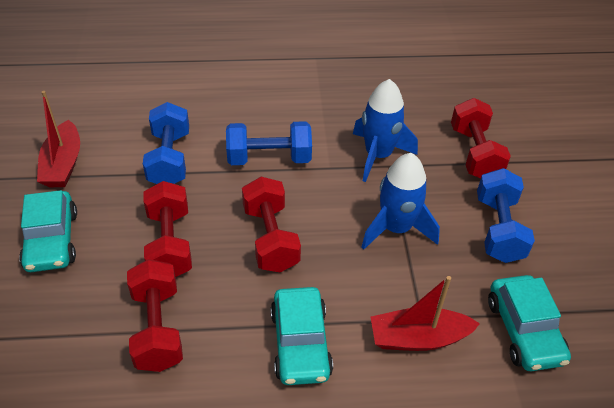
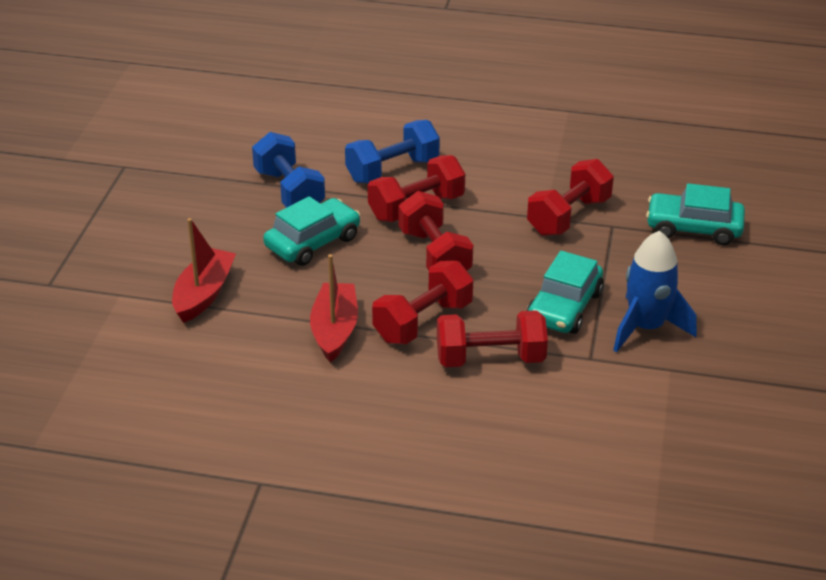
blue dumbbell: [143,102,189,184] [226,121,312,165] [477,168,535,263] = 3 -> [252,132,325,208] [345,120,440,183] = 2
blue rocket: [353,79,418,182] [361,153,440,250] = 2 -> [613,231,697,352] = 1
red dumbbell: [127,259,183,372] [143,181,192,277] [242,177,301,273] [451,98,511,179] = 4 -> [368,155,465,222] [372,261,474,344] [398,191,473,271] [437,310,548,367] [527,159,614,236] = 5

